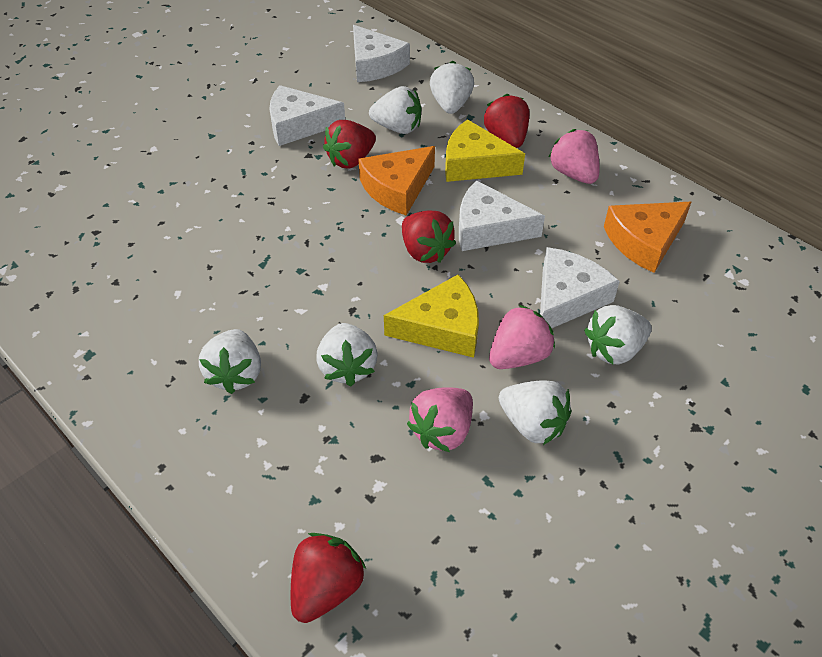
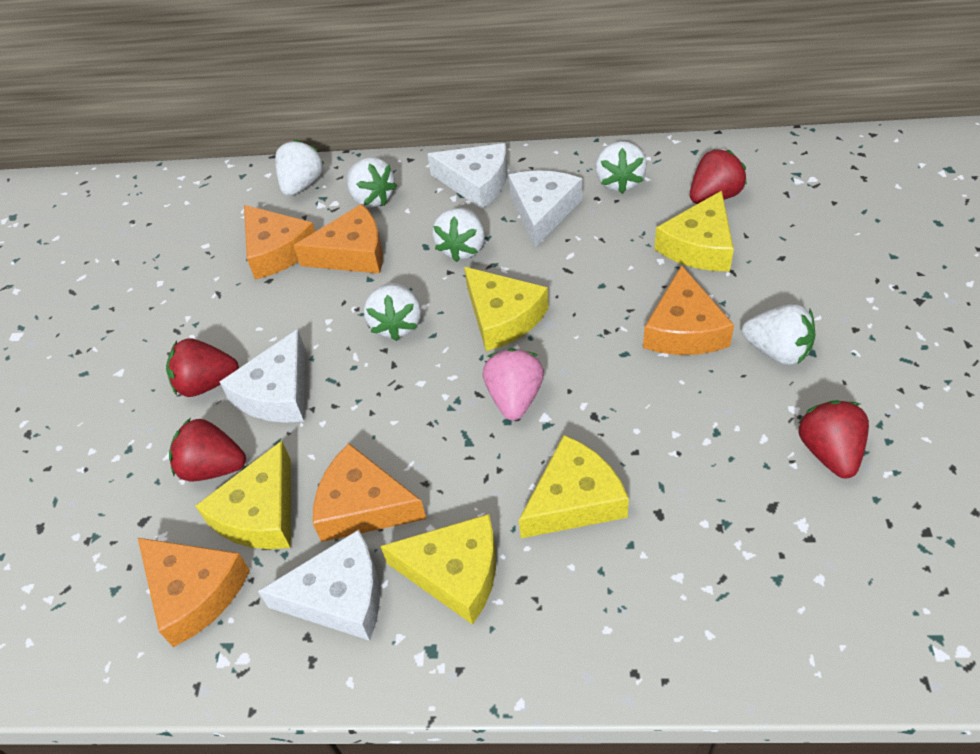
orange cheese: [358,146,435,215] [604,202,691,273] = 2 -> [138,538,250,647] [244,205,316,279] [293,204,383,274] [313,443,426,542] [643,265,734,355] = 5
pink strawberry: [407,387,473,452] [489,305,555,369] [548,129,600,184] = 3 -> [483,348,544,420] = 1
yellow cheese: [384,274,479,358] [445,119,525,182] = 2 -> [195,441,291,549] [381,514,496,625] [464,267,549,351] [519,435,629,538] [654,190,734,271] = 5

